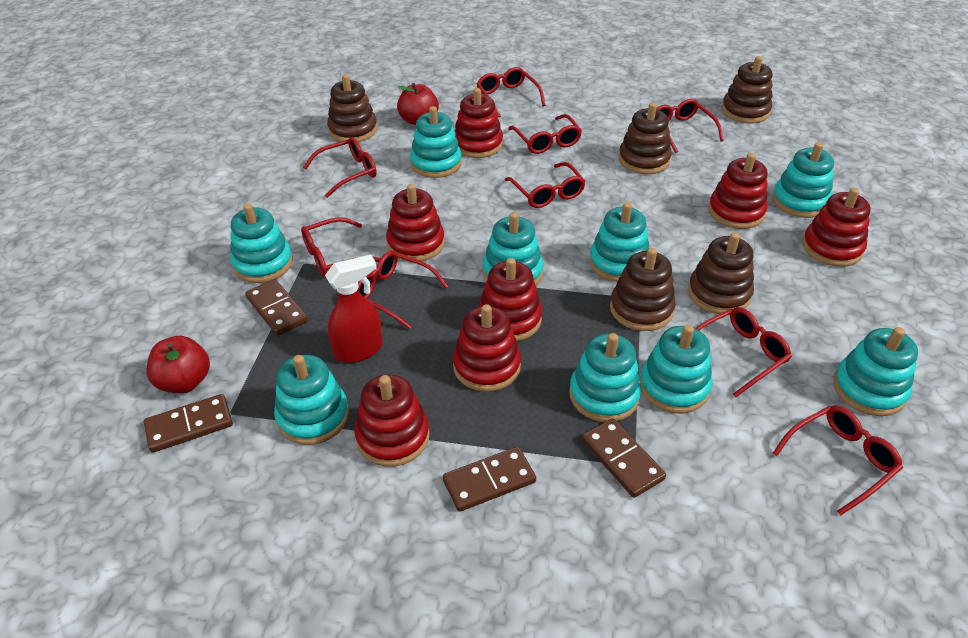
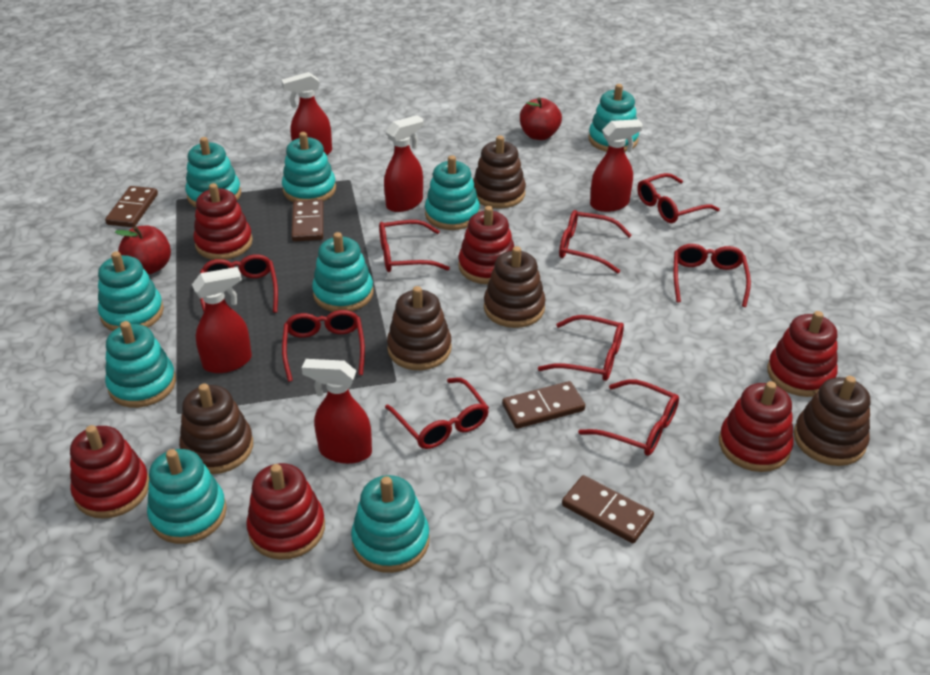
red spray bottle: [325,255,383,363] = 1 -> [192,267,252,373] [281,72,332,155] [302,359,372,464] [384,115,423,212] [590,119,643,212] = 5
red stacking toy: [355,374,430,467] [386,184,445,262] [453,304,521,392] [454,88,503,158] [478,258,542,341] [708,153,768,229] [802,188,871,267] = 7 -> [70,425,149,519] [193,183,253,260] [246,463,325,560] [458,206,514,284] [719,381,793,472] [767,311,838,397] = 6

